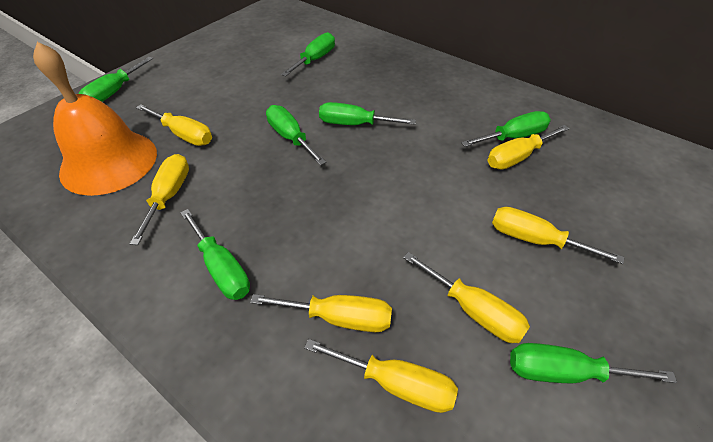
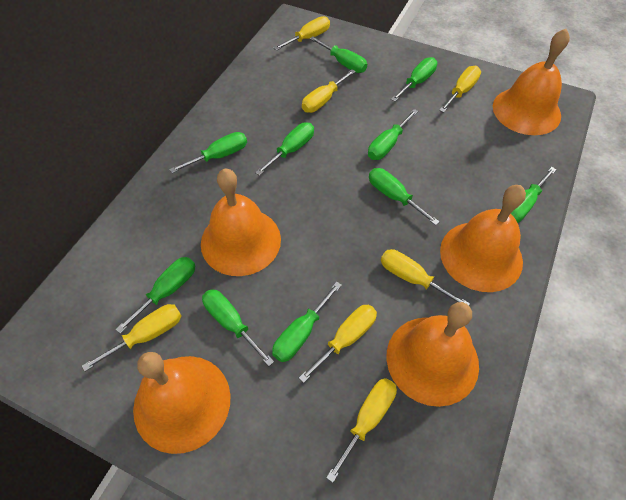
green screwdriver: [79,57,153,102] [180,209,250,300] [266,105,326,166] [281,32,335,77] [319,102,416,125] [461,111,551,147] [510,343,677,384] = 7 -> [115,257,195,334] [170,132,247,173] [202,289,274,366] [255,123,314,176] [272,281,342,362] [310,36,367,73] [368,109,418,160] [369,168,440,225] [391,57,437,102] [511,167,557,223] = 10
orange bell: [33,42,157,196] = 1 -> [133,352,230,454] [201,168,281,276] [387,302,479,407] [440,185,526,292] [493,29,570,135] = 5

